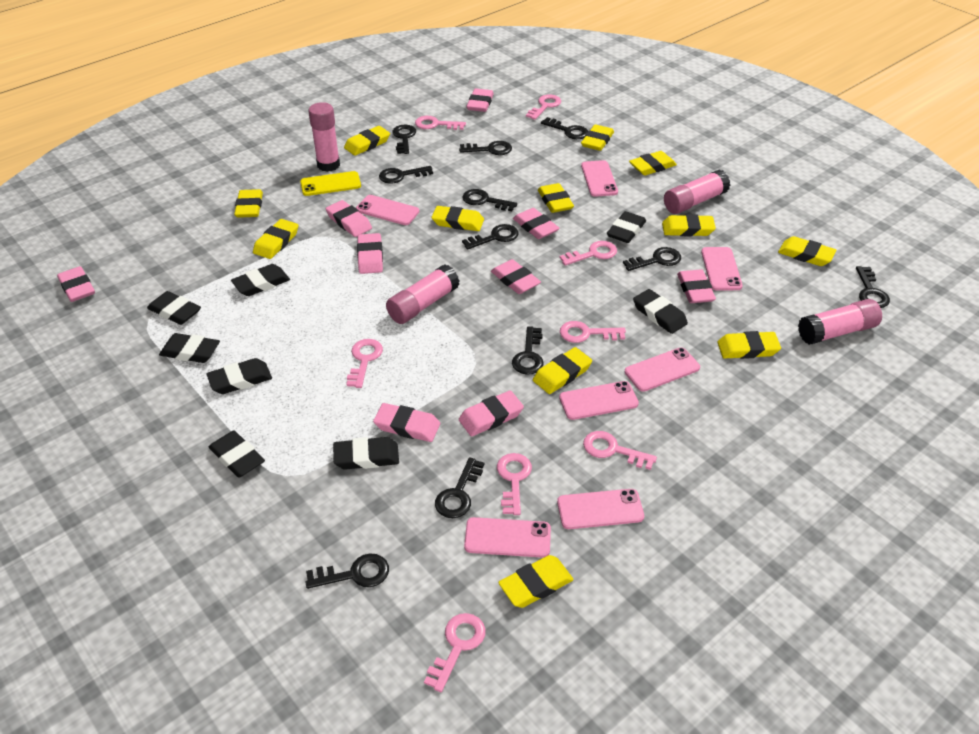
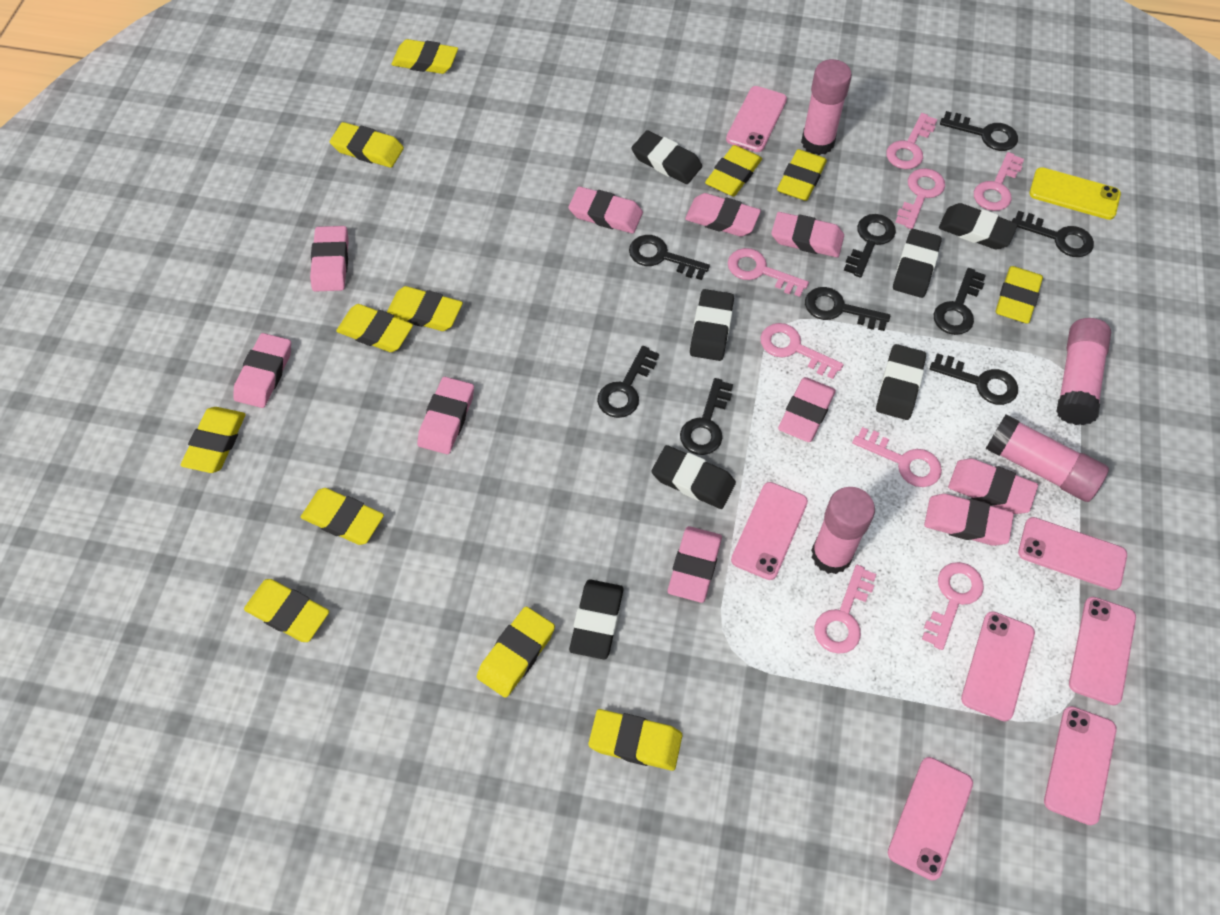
black eraser: [147,291,201,325] [159,333,220,363] [206,358,272,394] [208,431,265,478] [231,264,290,296] [333,437,399,470] [607,211,646,243] [633,289,688,334] = 8 -> [569,579,624,659] [631,130,702,184] [652,445,736,509] [690,289,734,361] [876,344,926,420] [893,229,942,298] [939,203,1018,249] = 7
black key: [306,553,389,589] [379,166,433,184] [392,125,416,154] [435,457,484,518] [459,141,512,155] [462,189,517,211] [462,224,519,250] [512,326,544,375] [541,117,588,139] [623,247,681,271] [856,266,890,308] = 11 -> [597,346,659,418] [629,235,710,280] [680,378,733,455] [805,287,890,331] [844,214,896,278] [930,353,1018,405] [934,268,986,335] [940,111,1018,151] [1012,211,1094,257] = 9
pink eraser: [57,266,95,302] [326,200,372,237] [357,233,383,274] [373,403,440,442] [459,390,524,436] [467,88,494,112] [491,259,541,294] [513,208,560,239] [677,269,716,303] = 9 -> [233,333,291,408] [310,226,349,292] [417,377,474,454] [568,186,643,233] [668,526,722,603] [685,193,761,237] [771,212,844,257] [778,377,836,442] [924,494,1014,546] [948,458,1038,514] = 10

